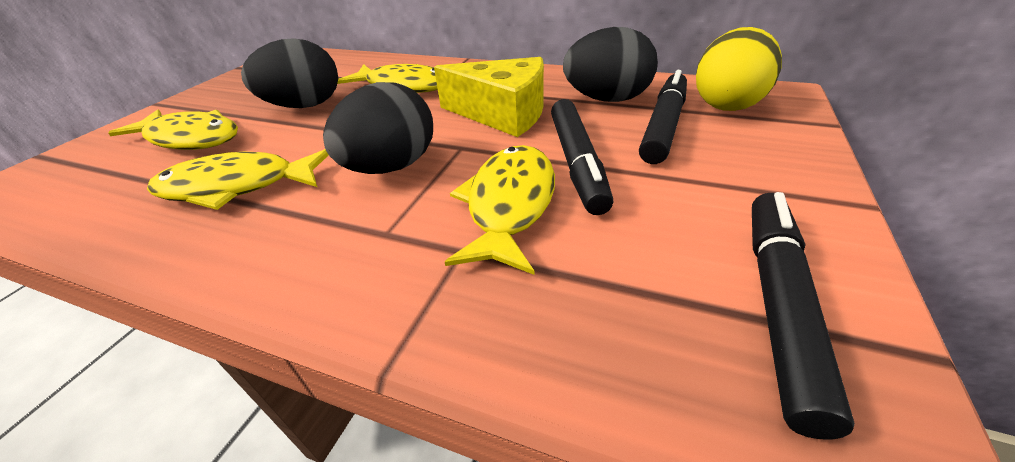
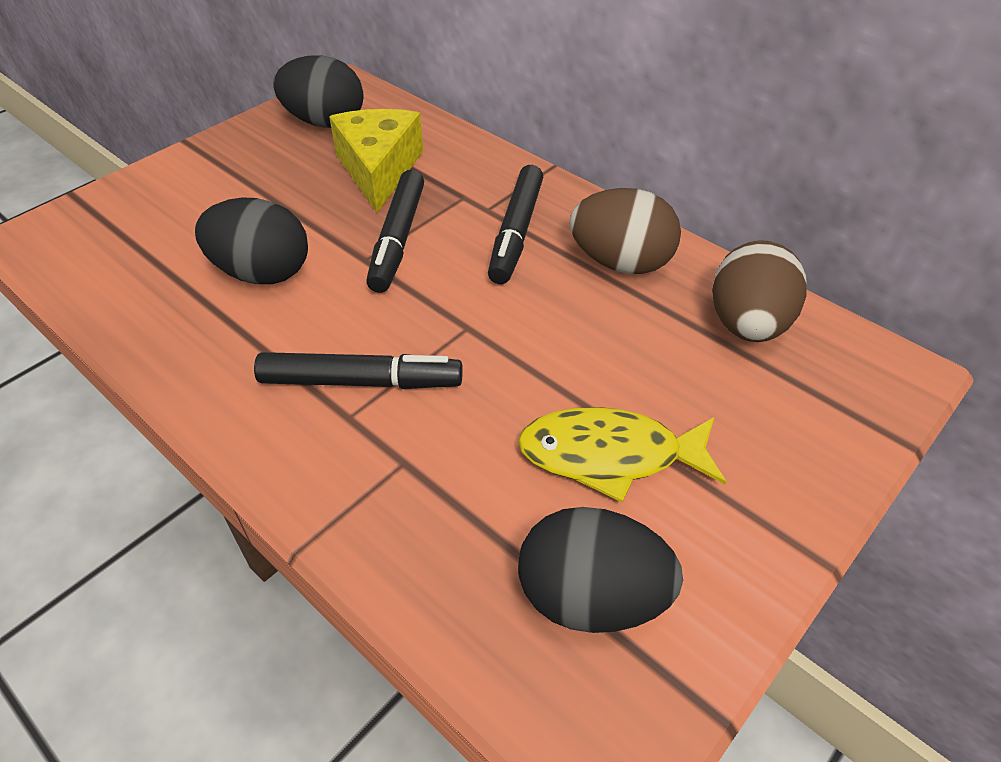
brown egg: none = 0 -> [570,188,681,274] [712,240,807,342] = 2
yellow egg: [696,27,782,111] = 1 -> none = 0
yellow fish: [108,109,238,150] [147,149,328,210] [337,64,438,93] [445,145,555,275] = 4 -> [518,407,726,503] = 1

